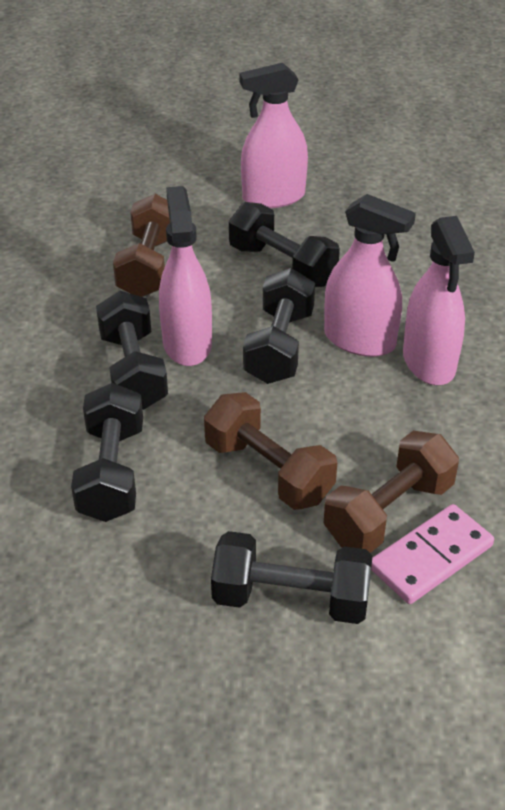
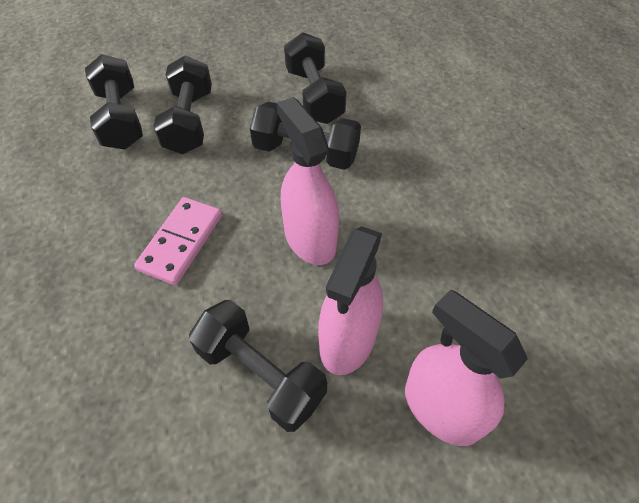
brown dumbbell: [113,194,170,297] [204,392,337,510] [323,431,459,553] = 3 -> none = 0
pink spray bottle: [159,186,212,366] [240,63,308,208] [324,194,416,357] [403,216,475,385] = 4 -> [277,97,339,265] [318,226,383,375] [405,289,528,446] = 3

